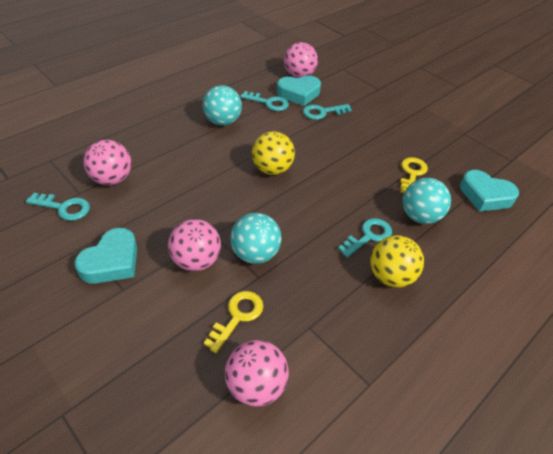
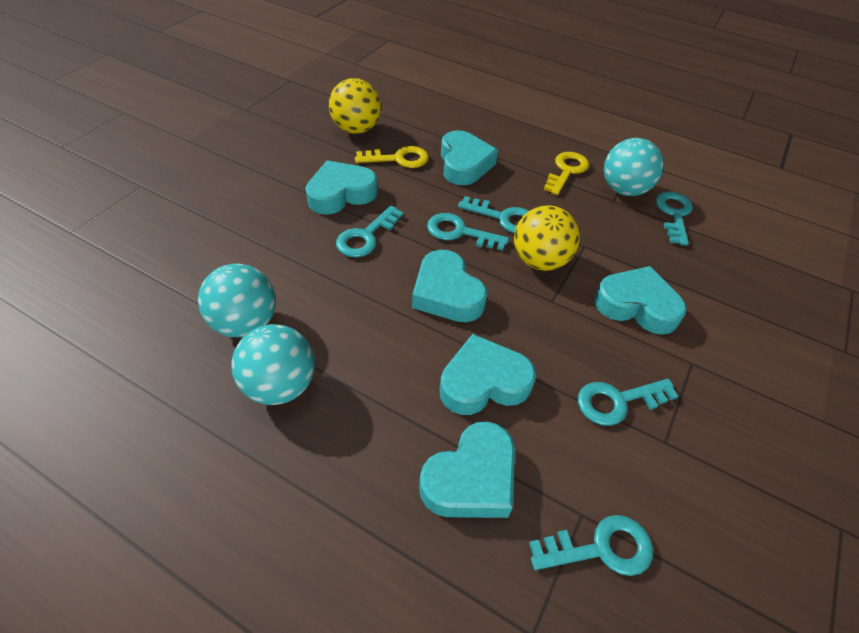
pink ball: [83,140,131,185] [168,219,221,271] [225,340,289,407] [284,42,318,78] = 4 -> none = 0
turquoise heart: [75,228,137,284] [277,75,321,106] [460,170,519,212] = 3 -> [305,160,378,215] [412,250,487,322] [419,422,515,518] [439,334,536,415] [441,130,498,185] [594,266,687,335] = 6
turquoise key: [26,193,90,221] [240,91,289,111] [303,104,352,120] [338,218,392,258] = 4 -> [336,205,403,257] [427,213,509,251] [458,196,529,233] [529,515,653,576] [578,379,678,426] [656,192,693,246] = 6

